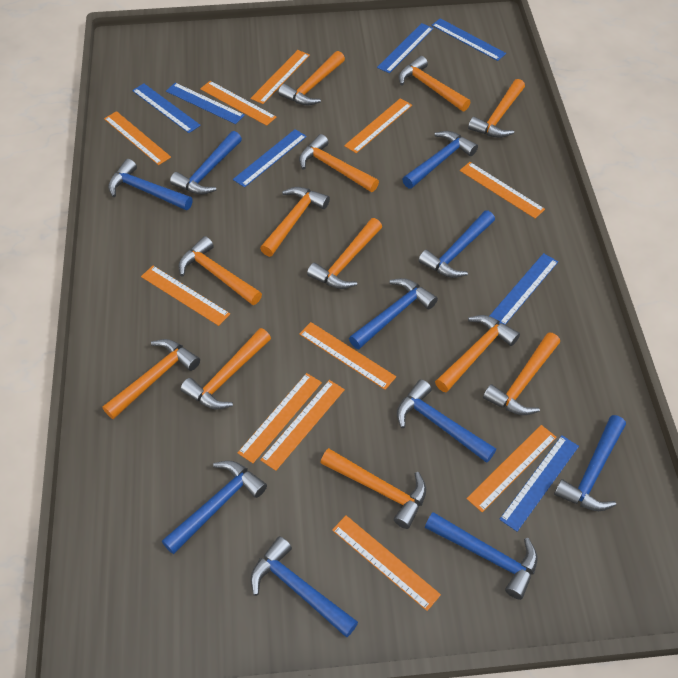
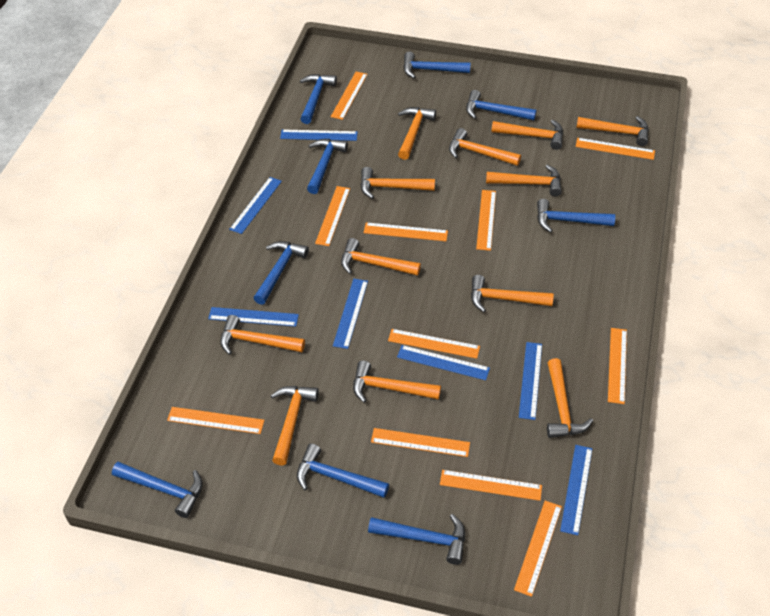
blue hammer: [108,159,193,210] [162,461,267,554] [170,131,242,195] [250,536,358,637] [349,278,438,349] [397,379,496,463] [402,131,478,189] [418,210,495,278] [425,512,537,600] [554,415,626,511] = 10 -> [112,462,203,518] [253,241,309,305] [297,443,389,498] [300,74,337,124] [307,139,348,194] [368,514,465,565] [403,52,471,78] [466,90,536,120] [537,199,615,233] = 9

